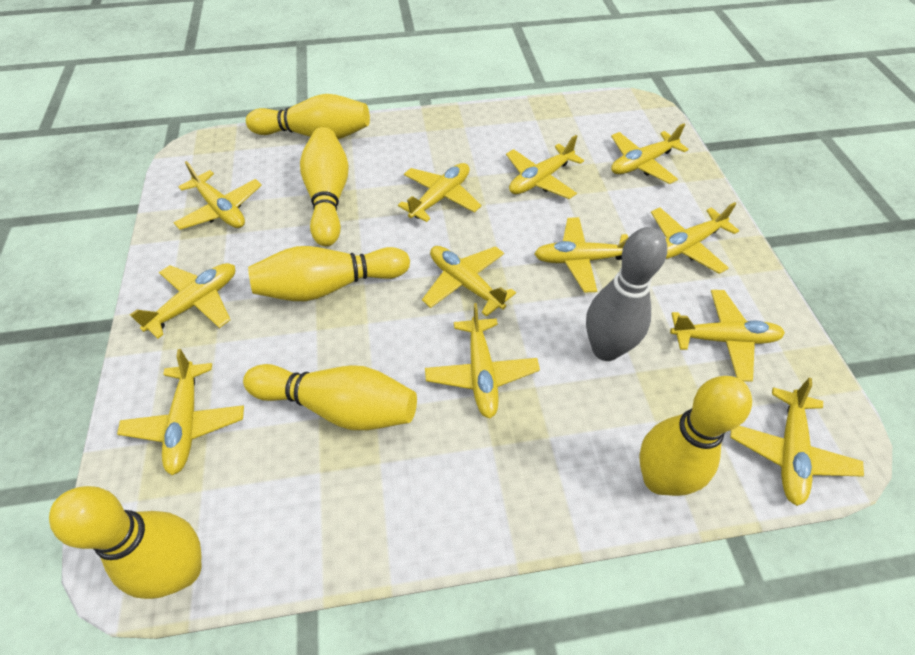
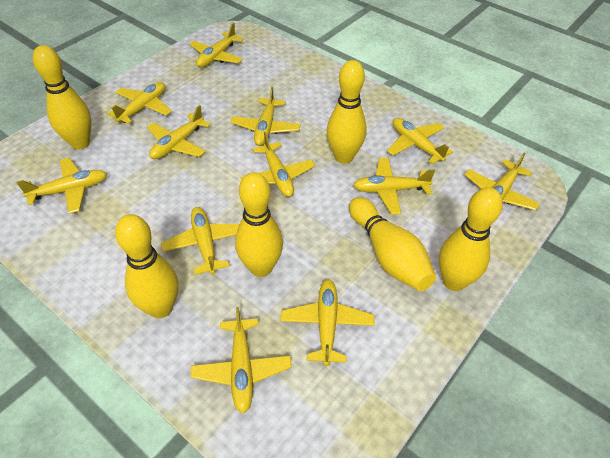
grey bowling pin: [586,227,667,361] = 1 -> none = 0

